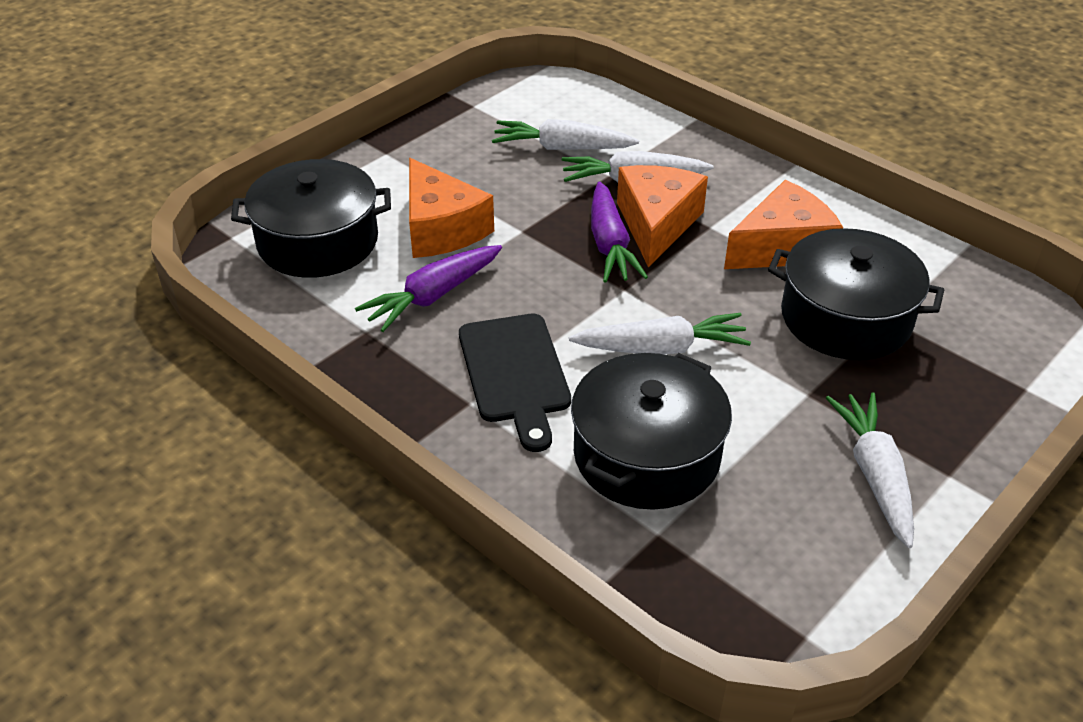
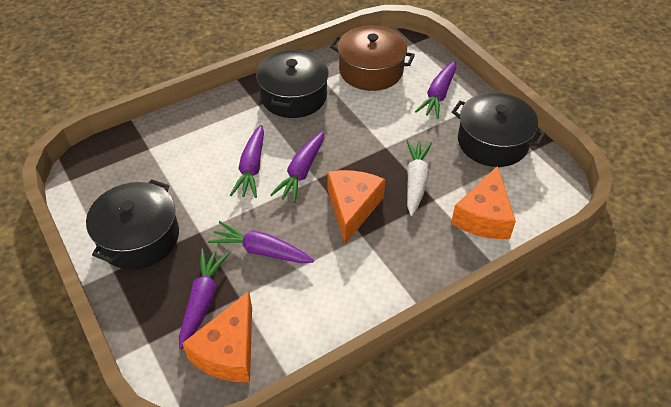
black cutting board: [459,314,571,452] = 1 -> none = 0
brown pot: none = 0 -> [330,26,415,91] = 1
purple carrot: [355,245,502,332] [591,181,648,283] = 2 -> [179,249,229,350] [208,221,314,263] [230,125,264,198] [270,132,324,203] [415,61,456,119] = 5
white carrot: [492,119,639,150] [562,151,714,183] [569,313,751,354] [826,392,914,548] = 4 -> [406,140,432,216] = 1

